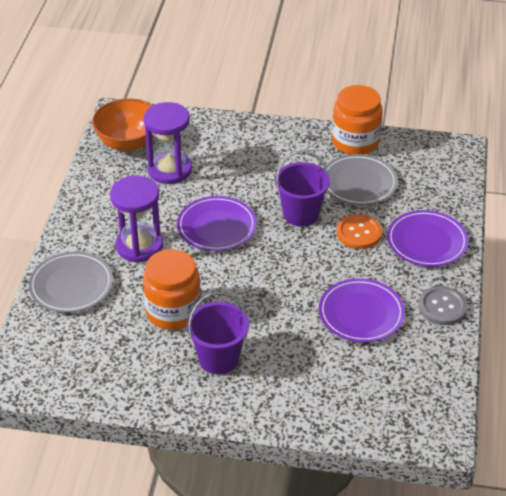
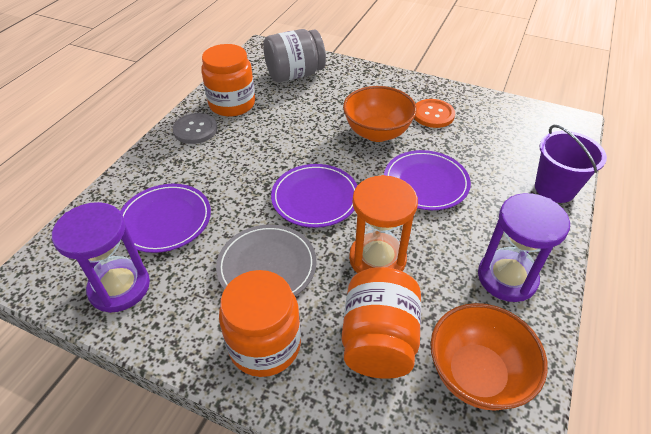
grey jar: none = 0 -> [263,29,326,82] = 1
grey plate: [29,252,113,313] [326,154,398,205] = 2 -> [216,224,316,296] = 1
orange bowl: [92,98,154,152] = 1 -> [343,86,417,142] [430,303,548,411] = 2
orange hourglass: none = 0 -> [349,175,418,273] = 1
orange jar: [143,249,201,330] [332,85,383,155] = 2 -> [201,44,255,117] [219,270,301,377] [342,267,421,379] = 3
purple bucket: [187,292,249,375] [275,151,330,227] = 2 -> [535,125,607,203] = 1

